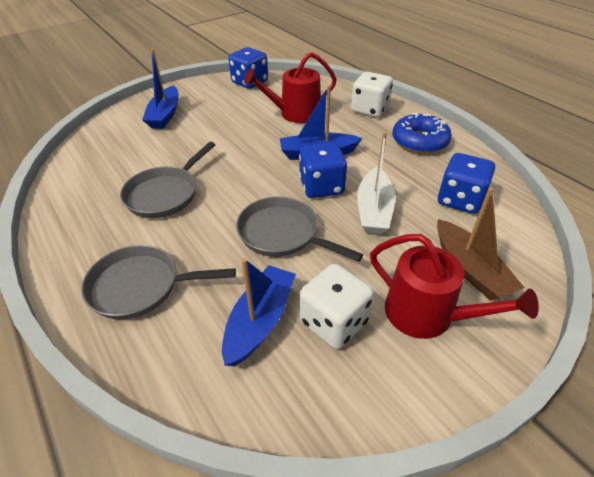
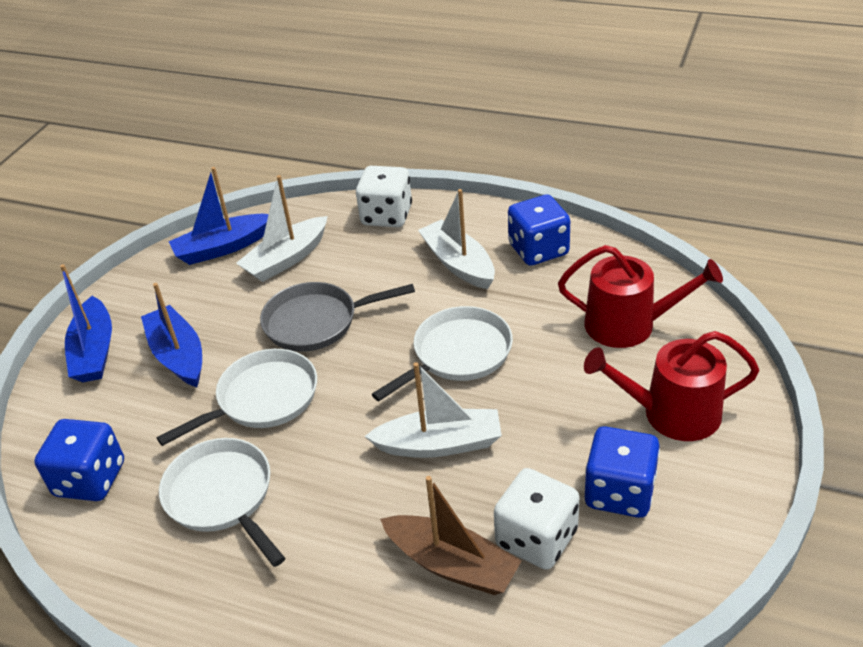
blue donut: [393,112,452,154] = 1 -> none = 0
grey pan: [81,245,236,320] [120,142,215,218] [236,196,363,262] = 3 -> [260,282,415,352] = 1
white boat: [357,132,395,234] = 1 -> [236,175,328,282] [365,362,502,458] [418,189,495,289] = 3
white pan: none = 0 -> [157,349,317,446] [159,438,285,567] [372,306,513,401] = 3

